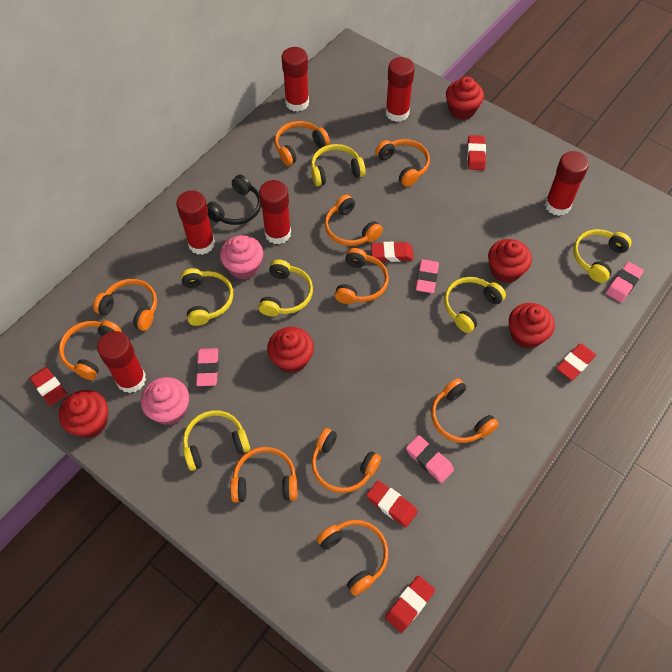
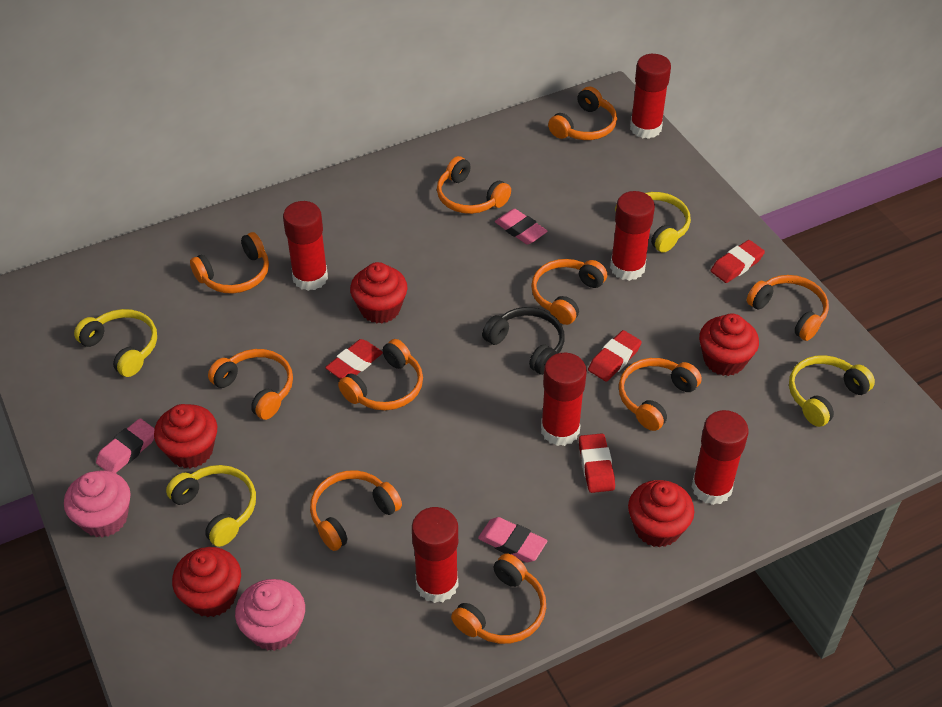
pink eraser: [196,348,219,386] [406,435,454,483] [416,259,439,293] [606,262,644,302] = 4 -> [96,418,155,473] [478,517,547,562] [495,209,548,245] = 3
red eraser: [30,367,67,406] [366,480,418,527] [371,242,414,262] [385,576,435,633] [467,135,486,170] [556,344,596,380] = 6 -> [325,339,383,379] [579,433,615,493] [588,330,642,382] [711,240,765,283] = 4
yellow headphones: [181,268,233,326] [183,410,250,471] [258,259,313,316] [311,144,366,186] [444,277,506,333] [573,229,632,283] = 6 -> [74,309,157,377] [166,465,256,547] [615,192,691,253] [789,355,875,427] = 4

